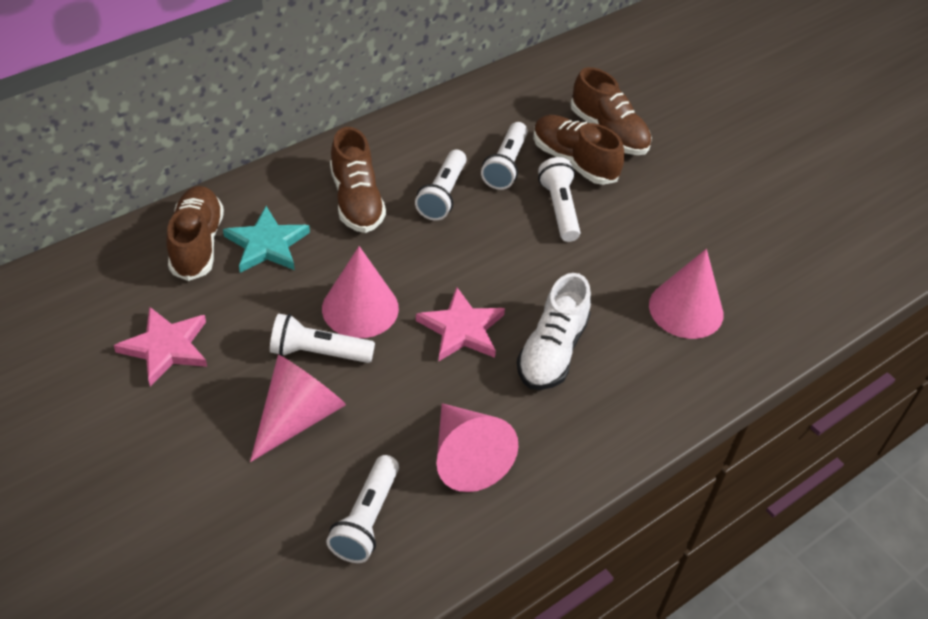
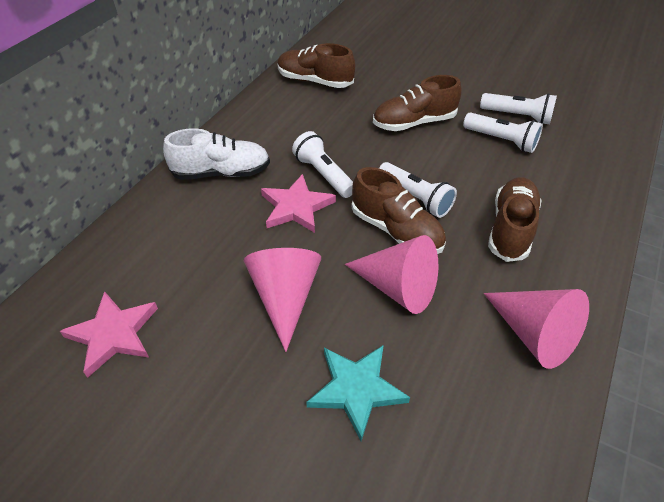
pink cone: [250,355,346,462] [322,246,399,338] [437,403,519,492] [649,249,723,339] = 4 -> [244,248,321,352] [345,235,439,314] [484,289,589,369] = 3
white flashlight: [270,313,375,363] [326,455,399,563] [415,149,467,221] [481,122,528,190] [538,157,580,242] = 5 -> [292,131,353,198] [379,162,457,218] [463,112,543,153] [480,93,557,124] = 4

